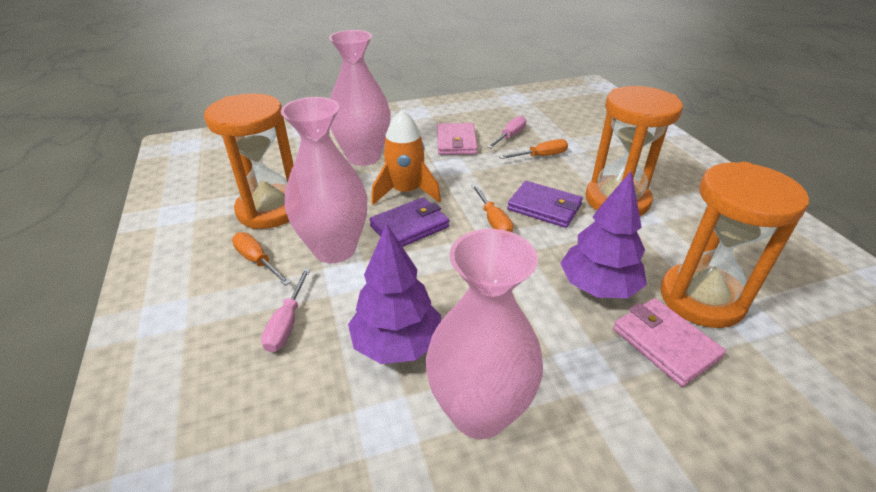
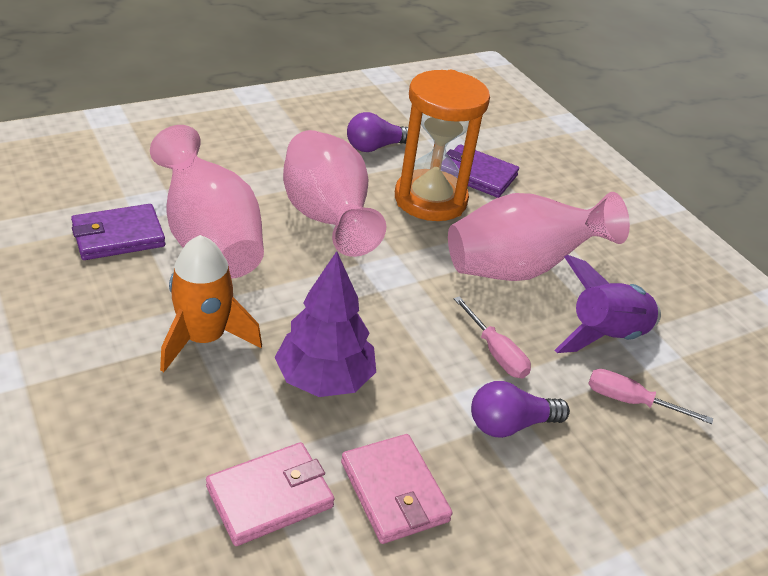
orange hourglass: [204,93,294,229] [585,86,683,216] [661,162,809,328] = 3 -> [395,70,490,221] = 1
orange screwdriver: [232,232,291,286] [471,184,513,232] [499,139,568,159] = 3 -> none = 0
purple light bulb: none = 0 -> [347,112,408,152] [471,381,570,438] = 2
purple rocket: none = 0 -> [554,255,661,353] = 1
purple tree: [348,224,441,364] [560,171,647,298] = 2 -> [275,251,376,397] = 1

